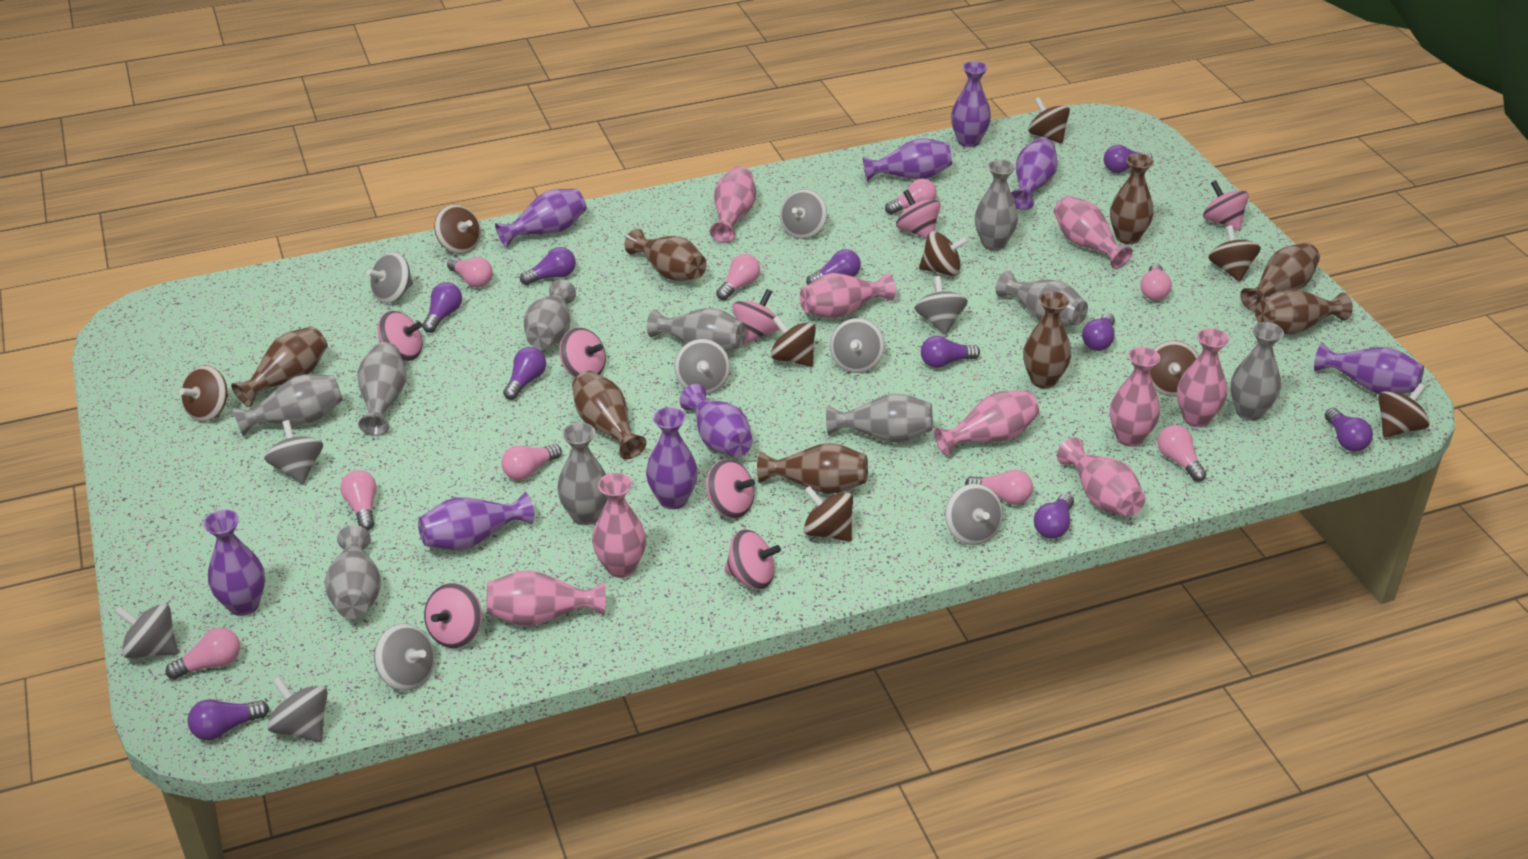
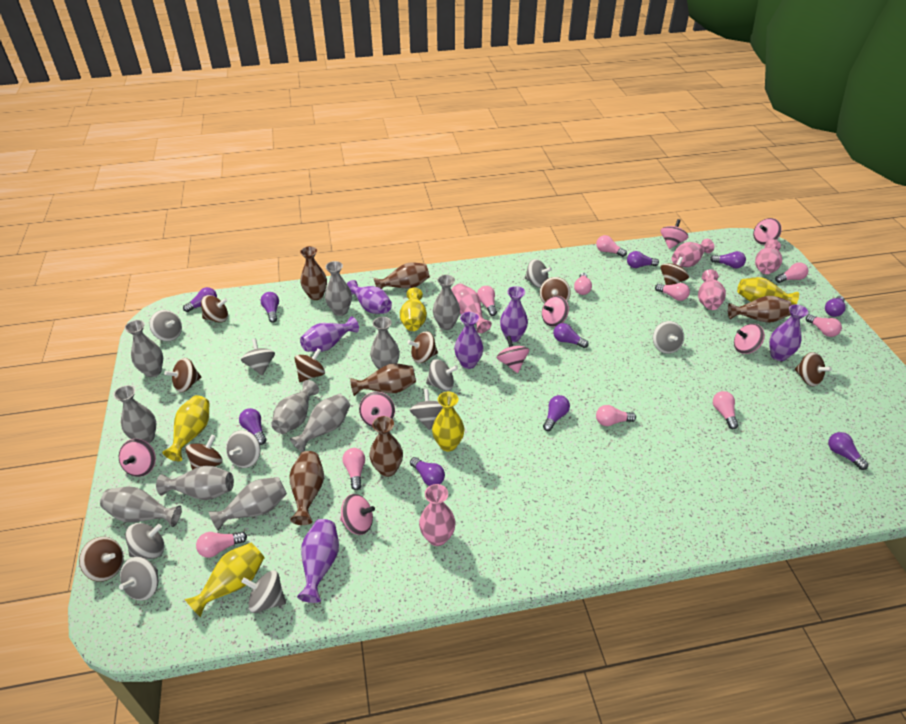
brown vase: [231,326,327,407] [572,371,647,459] [625,229,707,281] [757,443,868,494] [1023,291,1071,389] [1110,153,1154,244] [1240,243,1320,312] [1255,288,1353,334] = 8 -> [289,451,324,525] [300,246,327,300] [350,363,416,396] [369,416,403,477] [374,262,430,289] [728,296,792,323] = 6
pink light bulb: [166,628,240,680] [340,470,377,531] [447,257,493,288] [501,444,562,480] [716,254,760,300] [885,179,937,214] [965,469,1033,505] [1140,263,1172,300] [1157,425,1207,482] = 9 -> [196,532,247,558] [343,448,365,490] [477,286,497,316] [574,273,592,295] [596,235,627,257] [596,405,636,426] [655,283,690,301] [713,391,738,429] [775,262,808,283] [806,314,842,337] = 10
pink vase: [486,570,606,626] [592,473,646,578] [710,166,756,243] [800,273,896,318] [934,391,1039,456] [1054,196,1132,269] [1057,437,1145,516] [1110,347,1160,447] [1177,328,1229,427] = 9 -> [419,484,455,546] [452,283,492,333] [672,239,714,267] [698,269,726,310] [755,239,782,274] = 5
purple vase: [203,510,265,616] [418,493,534,550] [495,189,587,248] [646,407,698,509] [679,384,753,457] [863,138,952,181] [951,61,991,147] [1011,137,1058,210] [1314,343,1424,394] = 9 -> [297,519,339,603] [300,316,359,352] [347,280,392,314] [454,312,483,369] [500,286,528,342] [769,304,808,361] = 6
yellow vase: none = 0 -> [162,395,210,461] [185,543,265,617] [400,288,427,331] [432,392,464,451] [737,277,799,305] = 5

